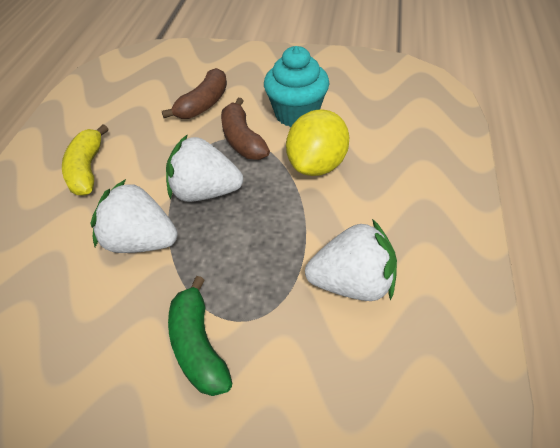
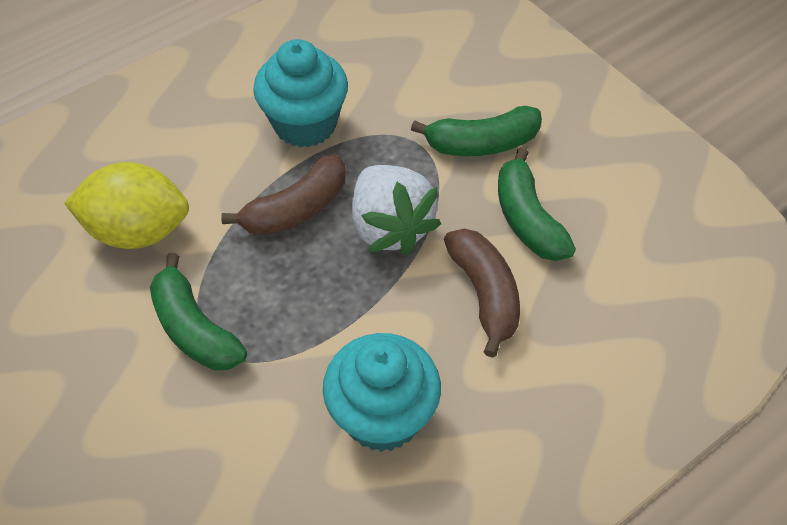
green banana: [168,276,232,396] = 1 -> [150,253,247,371] [411,106,542,156] [498,147,576,261] = 3
turquoise cupcake: [264,46,329,127] = 1 -> [253,39,348,148] [323,333,441,452] = 2
white strawberry: [91,179,178,253] [166,134,243,202] [305,219,397,301] = 3 -> [352,165,441,255] = 1
yellow banana: [62,124,108,196] = 1 -> none = 0

